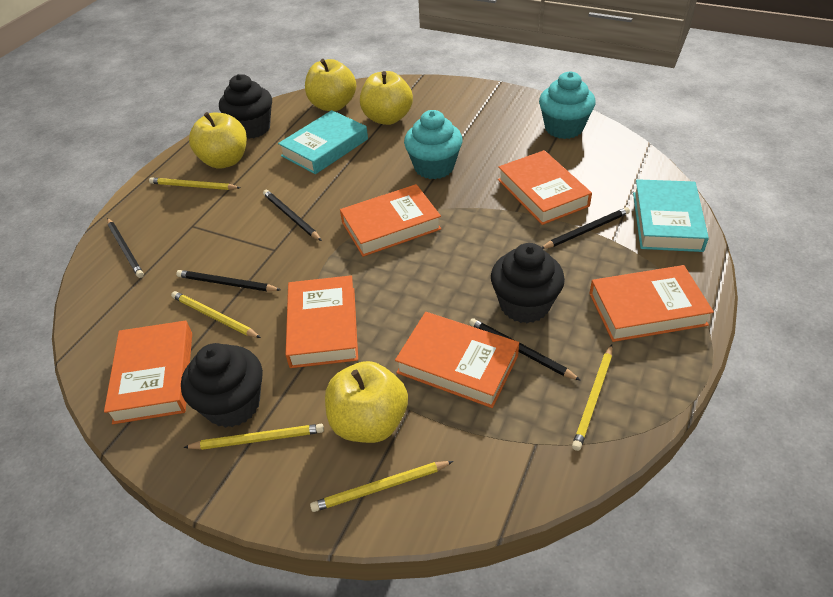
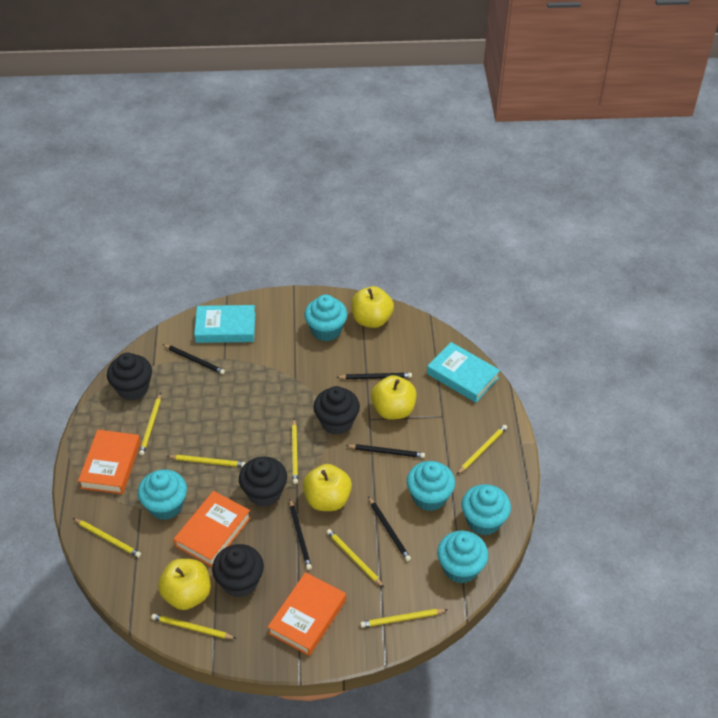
black cupcake: [181,343,263,428] [219,74,272,139] [491,243,565,323] = 3 -> [107,353,152,400] [212,544,264,598] [239,457,287,507] [314,386,360,435] = 4
orange book: [104,320,192,424] [285,275,358,368] [340,184,441,257] [395,312,519,408] [498,150,592,225] [589,265,714,342] = 6 -> [78,430,141,494] [174,491,251,567] [268,572,346,656] = 3
turquoise cupcake: [404,110,462,179] [539,71,596,139] = 2 -> [138,469,187,520] [304,295,348,341] [407,461,455,511] [437,531,488,583] [462,484,511,535] = 5
yellow pencil: [149,177,240,190] [171,291,261,338] [183,424,324,450] [310,461,453,512] [572,344,613,451] = 5 -> [73,518,141,557] [139,393,161,455] [151,614,236,639] [167,455,246,467] [292,419,298,484] [327,529,384,587] [360,609,447,628] [457,425,507,474] = 8

